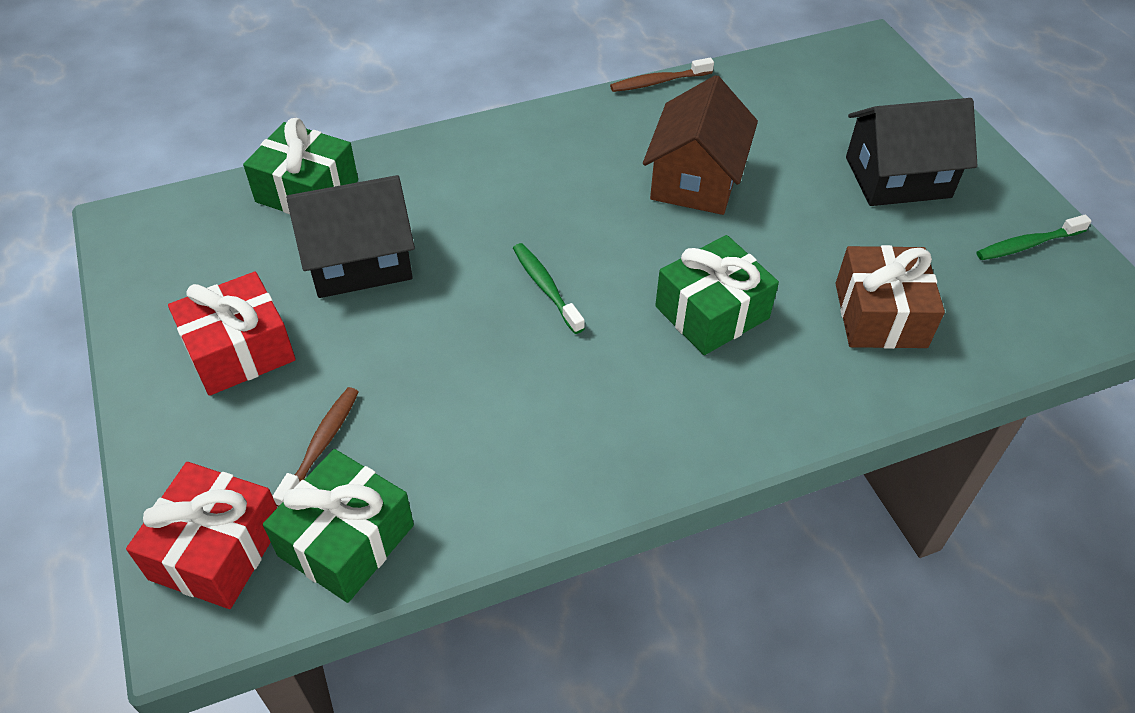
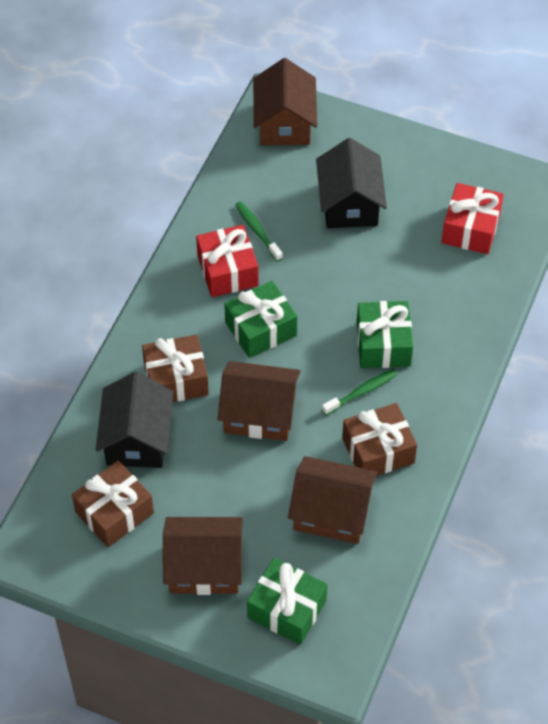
brown gift: [835,245,945,349] = 1 -> [72,461,154,547] [142,335,209,402] [342,403,417,475] = 3
brown house: [643,75,758,215] = 1 -> [163,517,243,595] [218,361,301,441] [253,58,317,145] [288,456,378,544] = 4
brown toothbrush: [273,387,359,507] [610,58,714,92] = 2 -> none = 0

